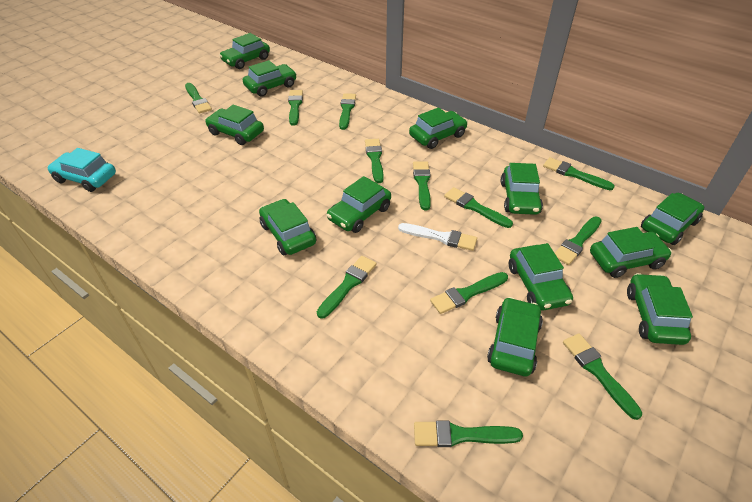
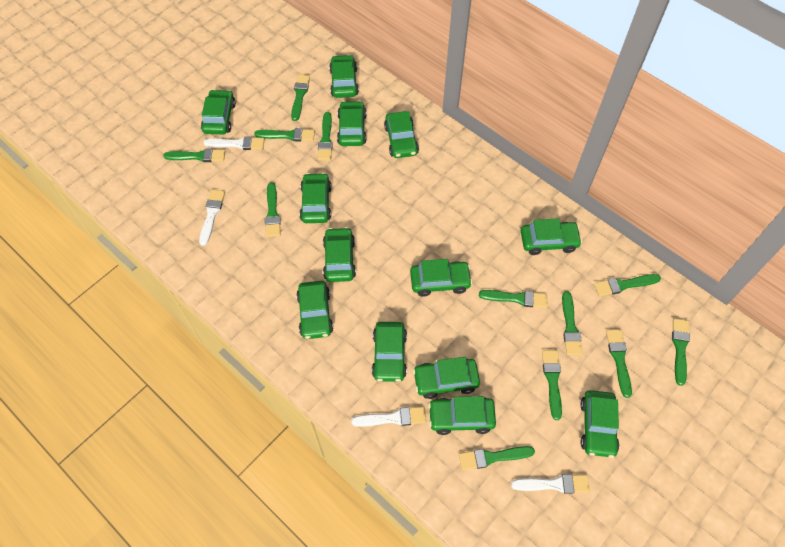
green car: [205,105,264,145] [219,33,270,69] [243,60,297,97] [259,199,316,255] [327,176,391,233] [409,107,468,149] [487,297,543,376] [501,163,543,215] [509,243,573,310] [590,227,672,278] [627,273,693,345] [641,193,704,245] = 12 -> [201,89,236,134] [296,281,333,339] [300,173,332,223] [323,227,356,282] [329,55,359,98] [337,101,367,146] [372,322,407,382] [384,111,419,158] [410,259,472,297] [413,357,480,399] [428,396,496,435] [521,218,582,255] [580,390,619,458] = 13
turquoise car: [47,148,116,192] = 1 -> none = 0
white brush: [398,223,477,251] = 1 -> [199,190,225,246] [203,137,265,150] [351,407,426,427] [511,474,590,494] = 4

